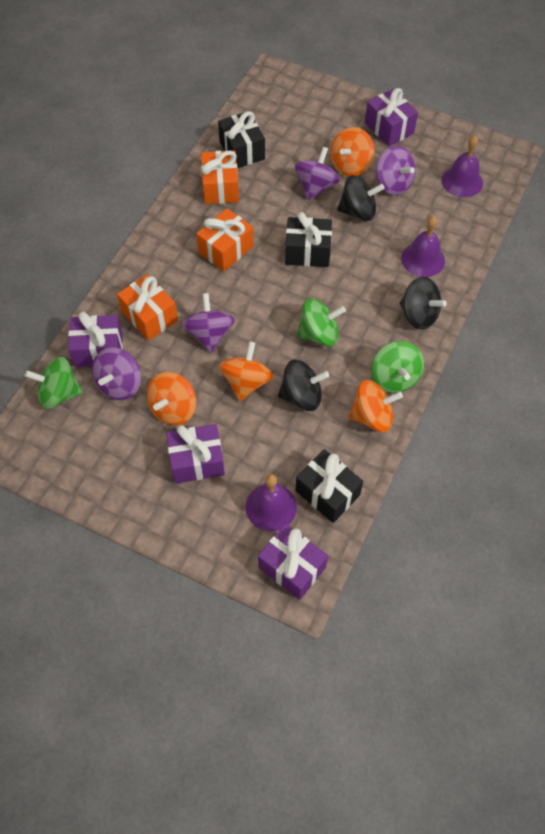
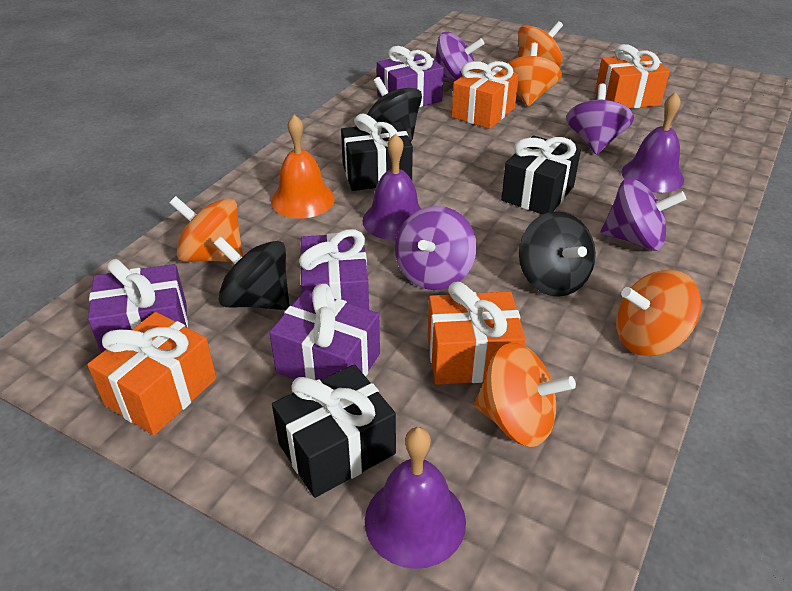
green spinning top: [25,357,83,409] [297,299,346,346] [372,341,424,393] = 3 -> none = 0
orange bell: none = 0 -> [271,115,335,218] = 1
orange gift: [117,274,178,341] [196,208,254,271] [201,150,239,204] = 3 -> [87,312,216,435] [428,282,525,385] [452,61,519,129] [595,44,670,109] = 4
orange spinning top: [147,372,196,425] [219,341,273,401] [331,127,375,176] [349,380,403,432] = 4 -> [170,196,243,262] [474,343,576,447] [503,43,562,106] [518,21,563,66] [616,270,701,356] = 5

